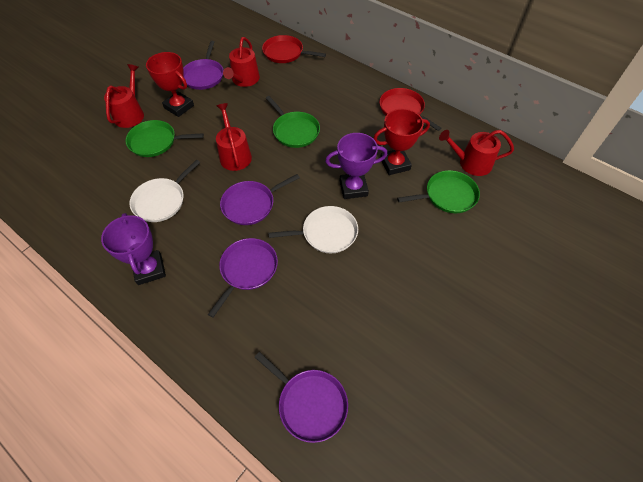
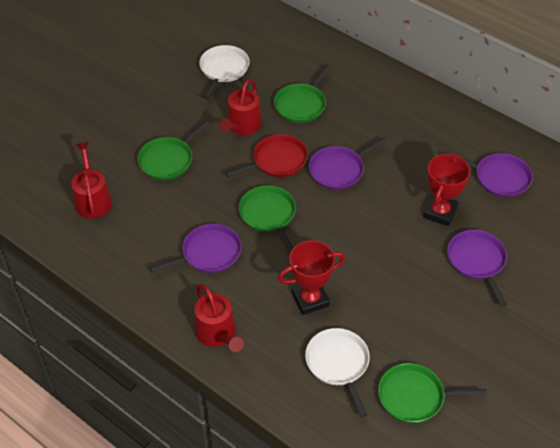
green pan: [126,120,204,157] [266,96,320,148] [397,170,480,213] = 3 -> [137,120,210,180] [239,186,296,253] [274,64,332,123] [378,363,487,423] = 4
purple trophy: [101,213,166,285] [325,133,387,199] = 2 -> none = 0
red pan: [262,35,326,63] [379,88,441,131] = 2 -> [225,134,308,177] = 1
red watering can: [104,64,144,128] [216,103,252,171] [223,37,260,87] [439,130,514,176] = 4 -> [71,142,112,219] [195,284,244,352] [220,80,262,135] = 3

